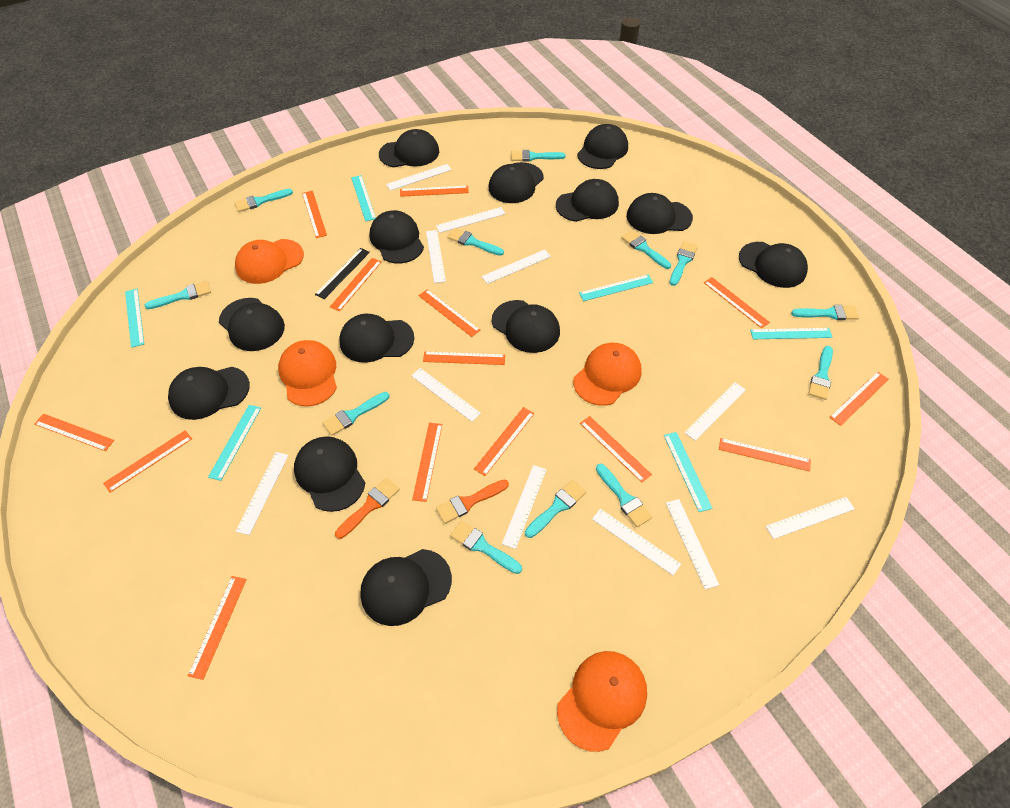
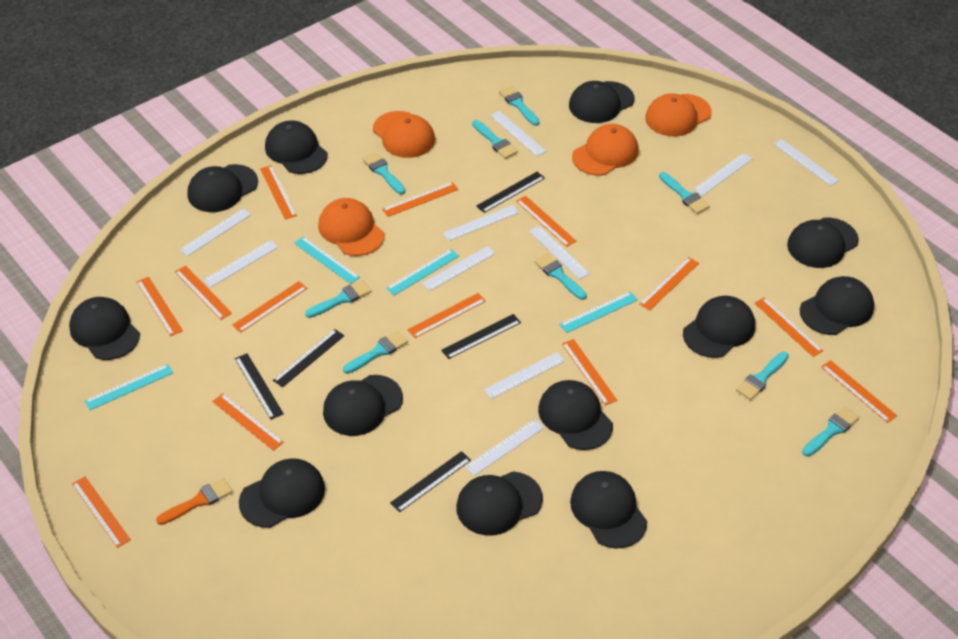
black cap: [168,367,250,420] [219,298,285,351] [294,436,365,512] [339,314,414,363] [360,549,452,626] [370,210,424,263] [379,129,439,168] [488,162,544,203] [492,300,560,353] [556,179,619,222] [577,124,628,169] [627,193,693,234] [739,242,808,288] = 13 -> [69,297,140,360] [188,164,258,212] [239,458,325,528] [265,120,328,174] [323,375,403,436] [456,472,543,536] [538,380,613,450] [569,81,634,123] [570,471,647,548] [683,296,755,358] [787,218,859,268] [800,276,874,335] = 12
black ruler: [315,248,370,299] = 1 -> [235,353,284,420] [273,329,345,388] [390,451,471,513] [441,314,521,359] [476,172,545,213] = 5
orange brush: [335,478,400,539] [436,479,509,524] = 2 -> [156,478,233,525] = 1
orange ruler: [34,414,114,451] [103,430,192,493] [188,576,247,680] [302,191,327,238] [330,258,382,311] [400,186,469,197] [412,423,442,502] [418,289,481,337] [423,351,505,365] [474,407,534,476] [580,416,652,482] [704,277,770,328] [719,438,811,471] [829,372,889,426] = 14 -> [72,476,131,548] [137,277,183,336] [175,265,232,320] [212,393,284,451] [232,281,307,333] [260,165,297,219] [382,182,458,217] [407,293,486,338] [516,196,577,247] [562,339,617,406] [639,257,699,310] [755,297,823,357] [821,360,897,423] = 13
turquoise brush: [145,281,211,309] [234,189,293,212] [323,392,389,436] [448,228,504,256] [450,521,522,574] [511,150,566,162] [525,480,586,538] [596,464,652,527] [621,230,671,269] [670,241,698,286] [791,305,859,320] [808,346,833,400] = 12 -> [305,280,371,318] [343,330,408,374] [362,152,406,194] [472,120,518,159] [499,86,540,126] [534,253,587,300] [659,172,710,214] [736,352,789,400] [802,406,860,457] = 9
turquoise ruler: [125,289,144,348] [208,405,261,481] [351,175,376,221] [579,275,653,301] [664,432,713,512] [750,328,832,339] = 6 -> [85,364,173,410] [294,236,360,284] [386,249,459,296] [559,291,638,333] = 4
white ruler: [236,452,289,535] [386,164,452,191] [411,368,481,422] [426,230,446,283] [436,207,505,233] [482,250,551,284] [502,465,547,549] [592,509,681,575] [666,499,719,589] [684,382,746,441] [766,497,855,539] = 11 -> [180,208,251,256] [203,240,278,288] [422,246,496,291] [443,205,519,241] [465,419,545,476] [484,352,565,399] [490,111,546,156] [529,226,590,279] [693,153,753,196] [774,139,839,186] = 10

